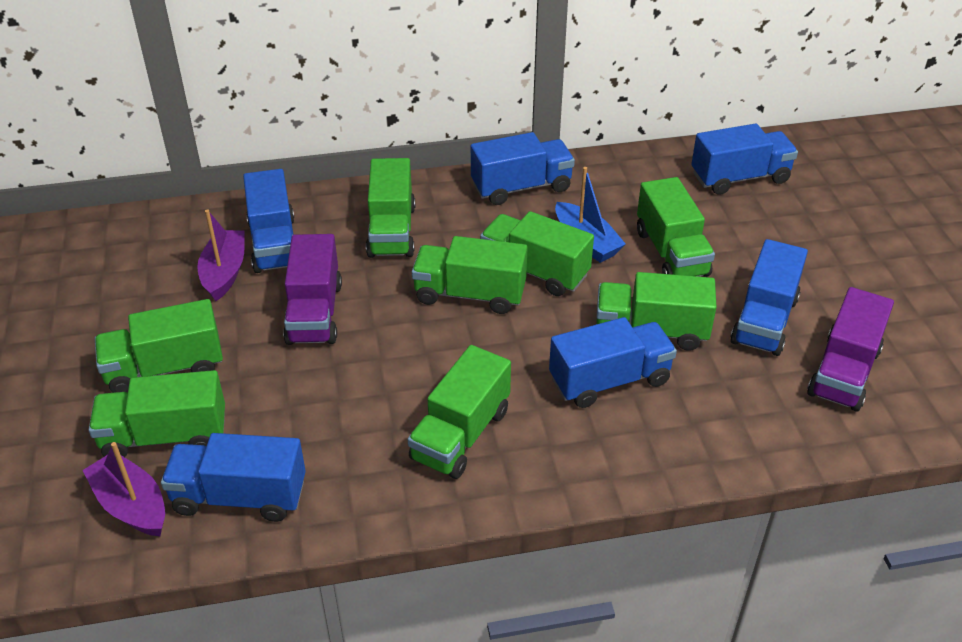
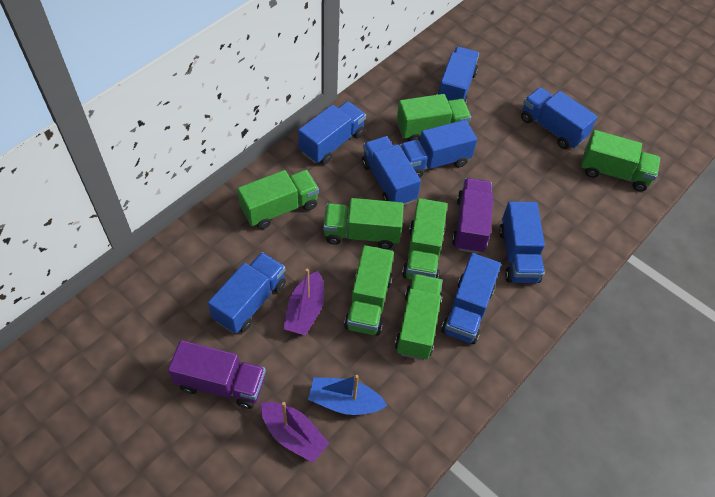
blue truck: [161,433,306,522] [243,169,294,273] [471,132,575,205] [549,317,677,408] [691,123,798,195] [730,239,808,356] = 6 -> [208,252,286,334] [298,101,366,164] [362,136,421,205] [399,120,477,178] [437,47,479,103] [441,253,501,344] [499,201,545,283] [521,87,598,149] = 8
green truck: [89,370,225,457] [95,299,223,393] [366,158,415,258] [408,345,511,479] [412,236,528,314] [480,211,594,296] [596,272,717,351] [637,177,715,277] = 8 -> [237,170,319,229] [323,198,404,249] [344,245,394,336] [395,274,443,360] [397,94,471,141] [402,198,447,280] [581,130,660,191] = 7

